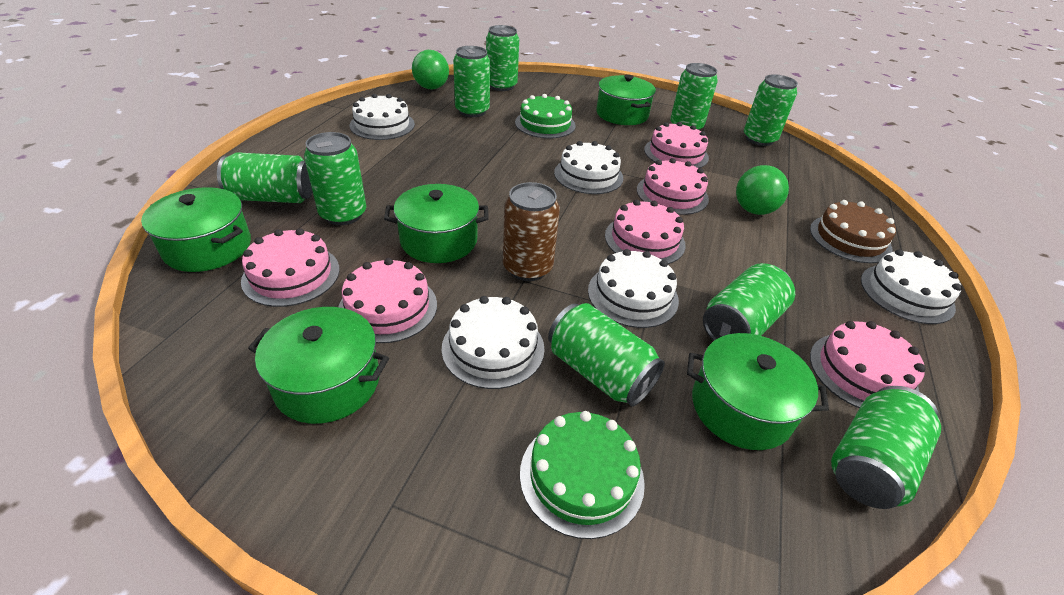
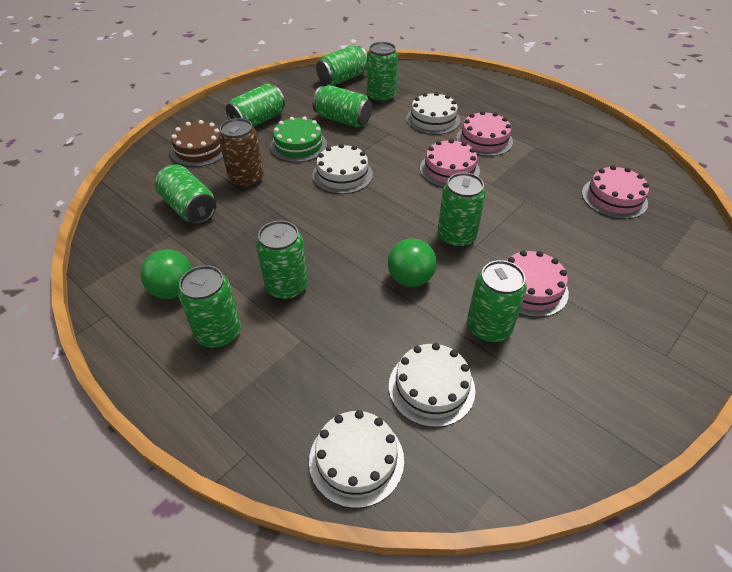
green cake: [515,94,576,138] [520,411,645,539] = 2 -> [270,116,327,162] = 1
green pot: [141,187,251,272] [248,307,389,424] [384,184,489,263] [596,75,656,125] [687,333,829,450] = 5 -> none = 0
pink cake: [241,228,340,307] [339,258,437,343] [605,200,686,264] [637,158,709,215] [644,122,709,168] [810,321,925,408] = 6 -> [420,139,480,188] [456,111,513,157] [506,250,569,317] [582,165,649,219] = 4
white cake: [349,94,415,140] [442,296,545,389] [554,141,623,194] [588,249,679,328] [861,250,962,324] = 5 -> [309,410,404,508] [313,144,373,194] [389,343,475,427] [407,92,460,135] = 4

